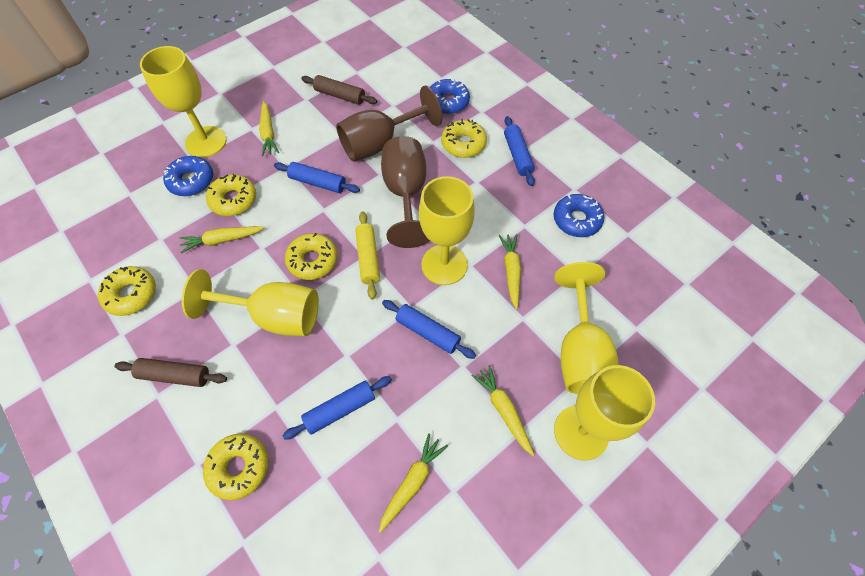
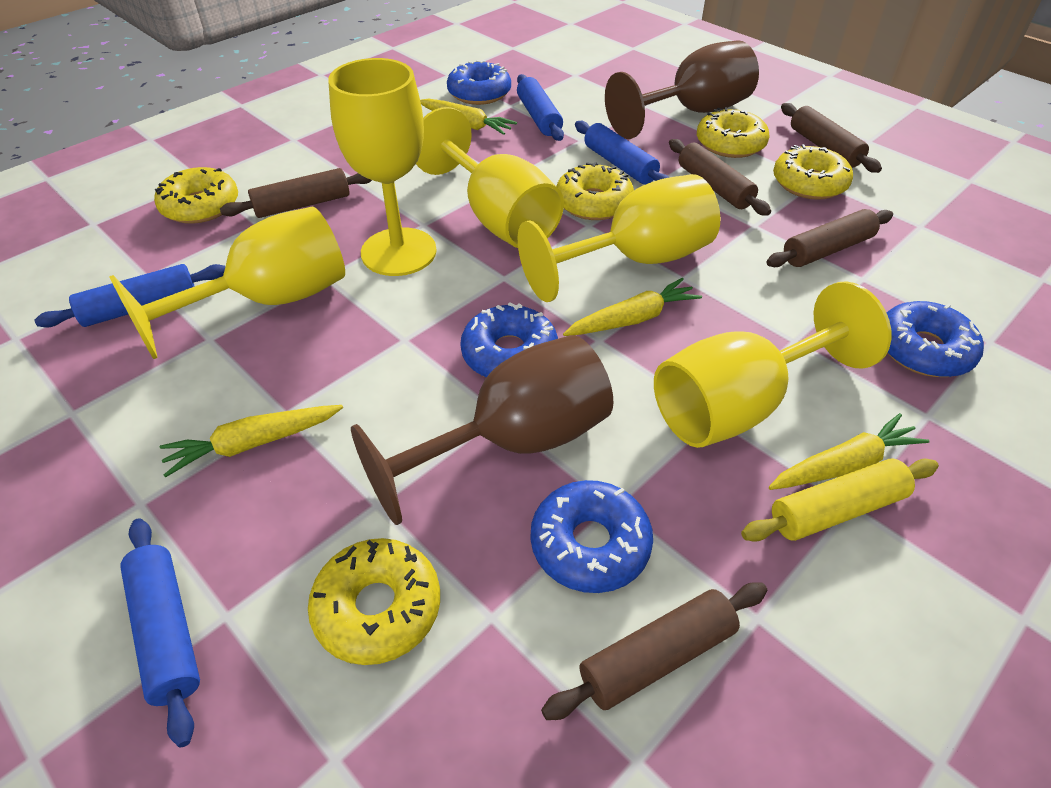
blue donut: [163,156,213,196] [430,79,470,114] [554,194,604,237] = 3 -> [447,60,511,105] [460,302,558,377] [531,480,653,593] [886,301,984,377] = 4
brown rolling pin: [114,358,227,387] [301,75,377,105] = 2 -> [220,168,372,218] [541,582,767,720] [669,139,771,216] [766,209,893,267] [781,103,882,173] = 5
yellow carrot: [180,226,264,253] [259,101,279,156] [379,433,448,533] [471,365,534,456] [499,234,521,310] = 5 -> [160,405,343,477] [420,98,517,135] [563,278,702,336] [769,413,929,490] = 4

